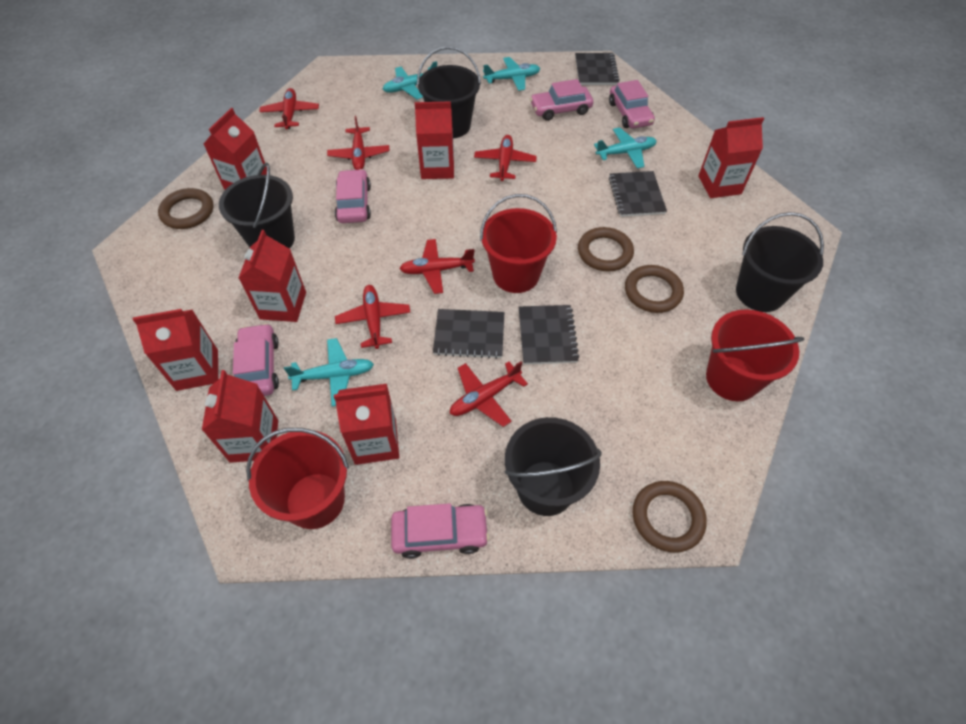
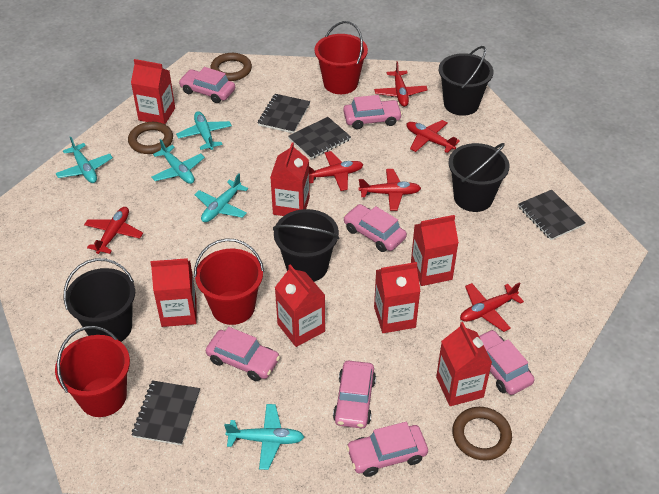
brown ring: [158,188,214,229] [578,227,634,272] [625,265,684,313] [633,481,707,552] = 4 -> [128,122,173,154] [210,53,252,81] [452,407,512,461] = 3
pink car: [233,323,279,396] [335,169,371,223] [391,503,489,559] [530,79,593,121] [609,80,655,128] = 5 -> [179,67,235,103] [206,327,280,381] [333,360,376,428] [343,95,402,129] [344,204,407,252] [346,422,428,477] [479,330,534,395] = 7
turquoise plane: [284,338,374,406] [383,61,437,99] [483,57,541,91] [594,127,657,168] = 4 -> [56,137,113,183] [151,139,205,184] [176,111,232,150] [194,173,248,222] [224,404,304,470] = 5

